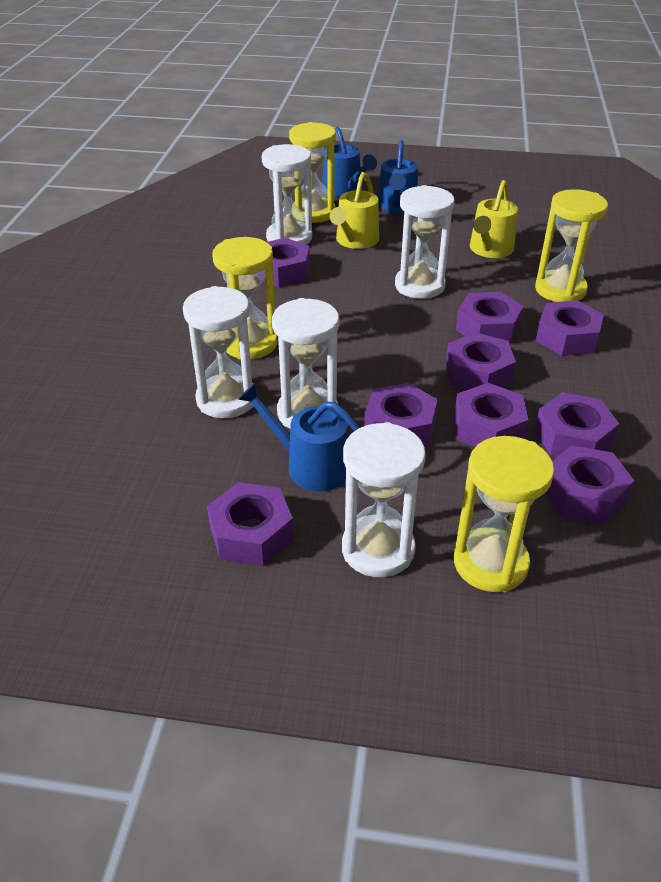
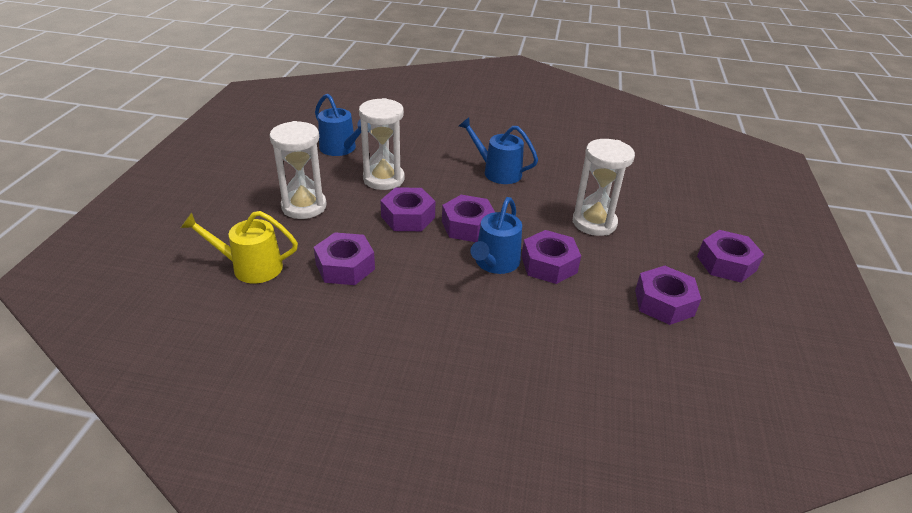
purple nut: [207,482,294,566] [263,238,310,287] [364,383,438,446] [446,332,516,390] [454,383,528,447] [456,292,524,344] [535,392,619,457] [536,300,604,356] [546,445,634,525] = 9 -> [314,232,375,285] [380,187,435,231] [442,195,495,242] [522,230,581,284] [635,266,701,325] [697,230,764,282] = 6
white hourglass: [183,286,254,418] [262,144,312,245] [272,298,339,429] [342,422,426,577] [395,185,455,299] = 5 -> [270,121,327,219] [359,98,404,190] [573,139,635,236] = 3
yellow hourglass: [212,237,278,360] [289,122,336,223] [454,436,554,592] [535,189,608,302] = 4 -> none = 0
yellow watering can: [330,172,379,249] [470,180,518,258] = 2 -> [181,211,298,284] = 1

